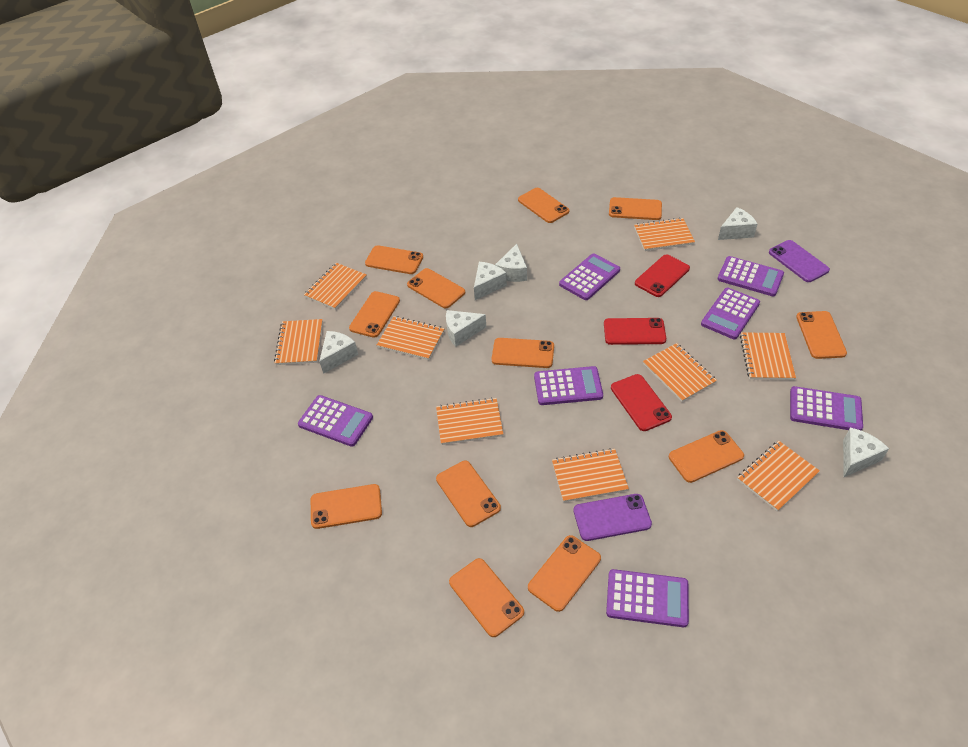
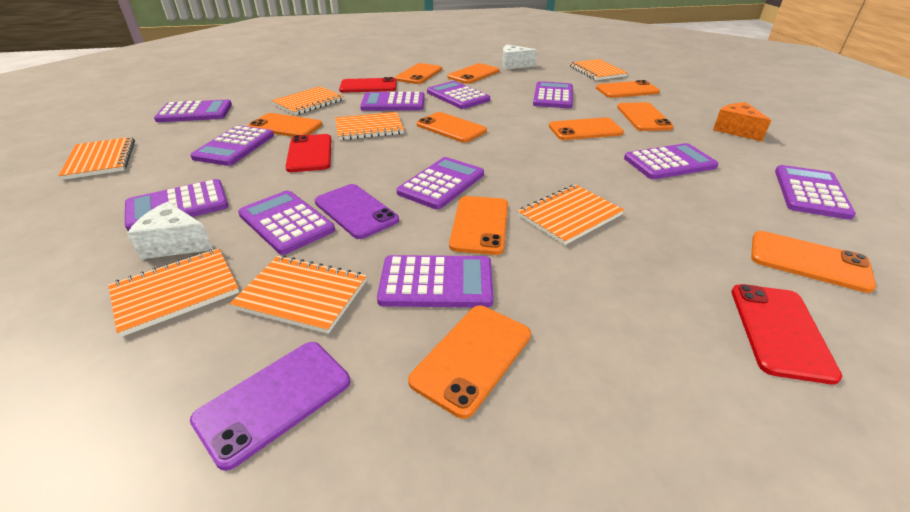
orange cheese: none = 0 -> [713,102,771,141] = 1
orange notebook: [274,319,323,365] [304,263,367,310] [377,316,445,360] [436,397,503,445] [552,448,629,502] [634,218,695,251] [643,343,717,402] [737,441,820,512] [740,332,796,380] = 9 -> [58,137,135,180] [108,248,239,337] [230,255,367,334] [271,86,344,115] [335,112,404,140] [518,184,624,245] [569,59,628,80] = 7
orange phone: [311,484,382,529] [349,291,400,338] [365,245,423,274] [407,268,465,308] [436,461,501,527] [449,558,524,637] [492,338,554,368] [518,188,569,223] [528,535,601,612] [609,197,662,220] [669,430,744,483] [796,311,847,359] = 12 -> [248,113,322,137] [395,63,442,84] [408,306,531,419] [417,112,487,143] [447,63,499,84] [449,196,508,255] [549,117,624,140] [596,80,660,98] [617,102,674,131] [751,231,876,293] = 10
purple calculator: [298,395,373,447] [534,366,603,405] [559,253,620,300] [606,569,689,627] [701,288,760,339] [718,256,784,296] [790,386,863,431] = 7 -> [125,179,228,231] [154,99,232,122] [190,125,274,166] [238,190,335,255] [360,92,425,111] [377,255,493,308] [397,157,484,210] [427,81,490,109] [533,81,573,108] [624,143,718,180] [775,165,856,220] = 11
white cheese: [319,331,358,374] [446,310,486,347] [474,262,507,300] [495,244,527,282] [718,207,758,240] [843,428,889,477] = 6 -> [127,202,213,259] [502,45,537,70] = 2

